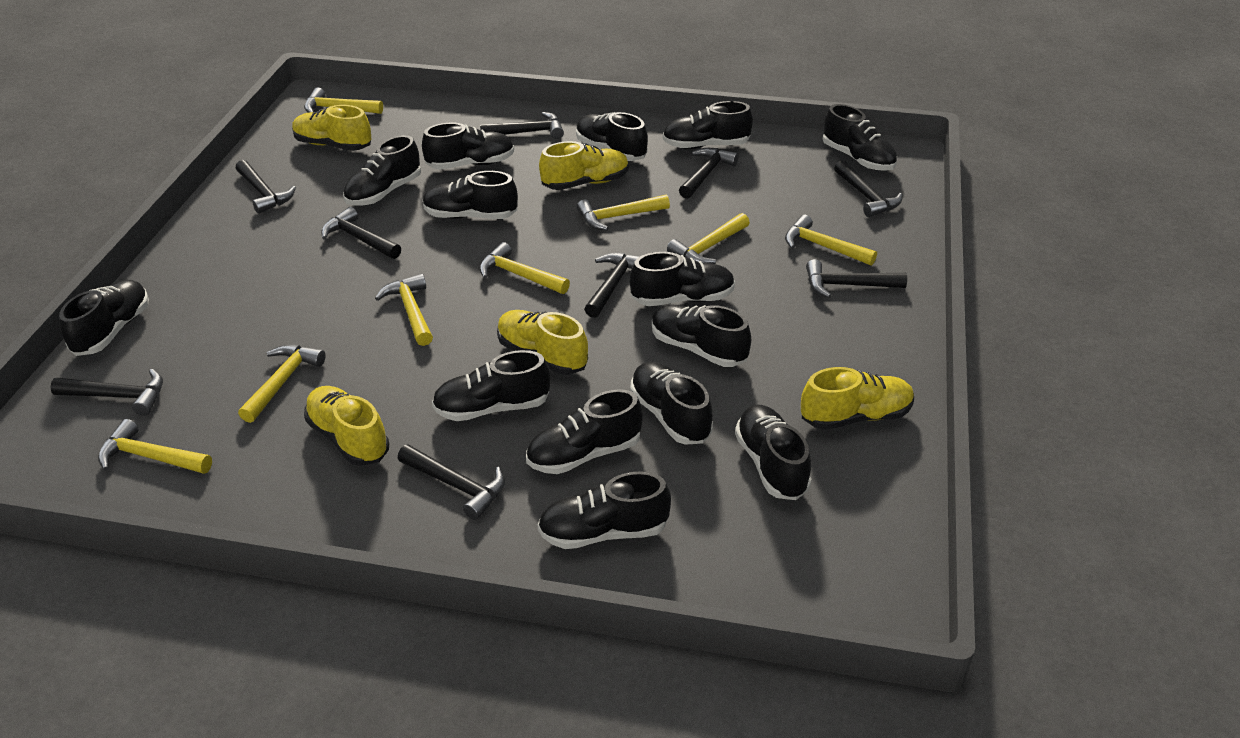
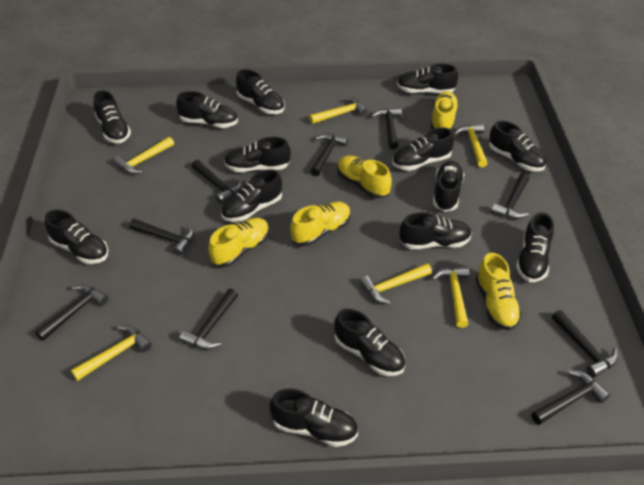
yellow hammer: [98,419,212,474] [238,345,326,423] [304,87,383,114] [375,273,433,346] [479,242,570,294] [577,194,670,230] [667,213,750,264] [785,215,877,266] = 8 -> [71,325,152,381] [114,137,174,174] [309,97,367,124] [360,263,432,304] [432,266,470,328] [453,123,488,168] = 6

